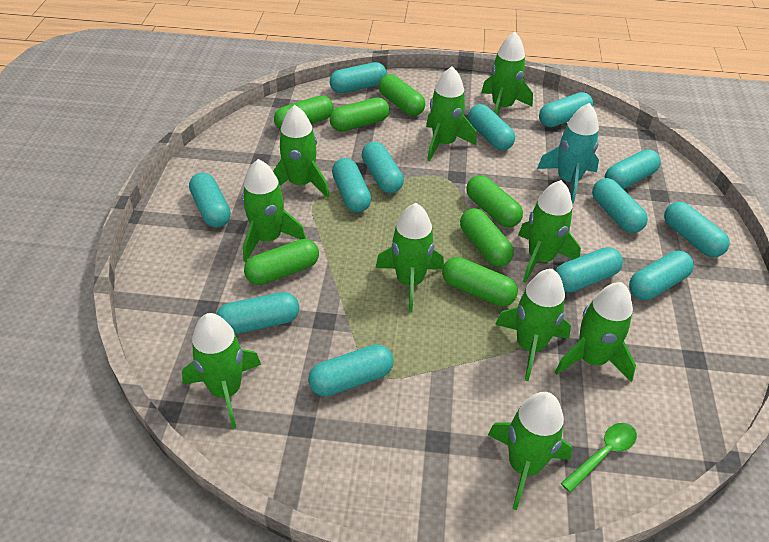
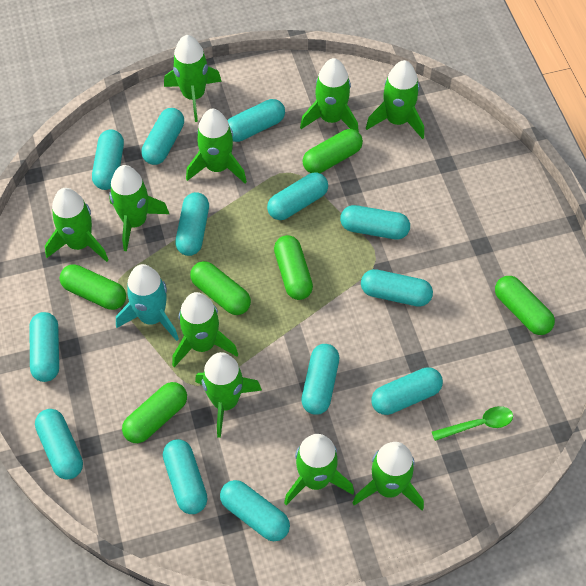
green capsule: [244,239,319,285] [274,96,334,130] [330,97,389,132] [379,74,425,116] [442,257,518,306] [460,208,514,267] [466,175,523,228] = 7 -> [60,264,126,310] [122,382,187,443] [190,261,251,315] [274,235,313,300] [303,129,363,173] [495,276,555,335] = 6

